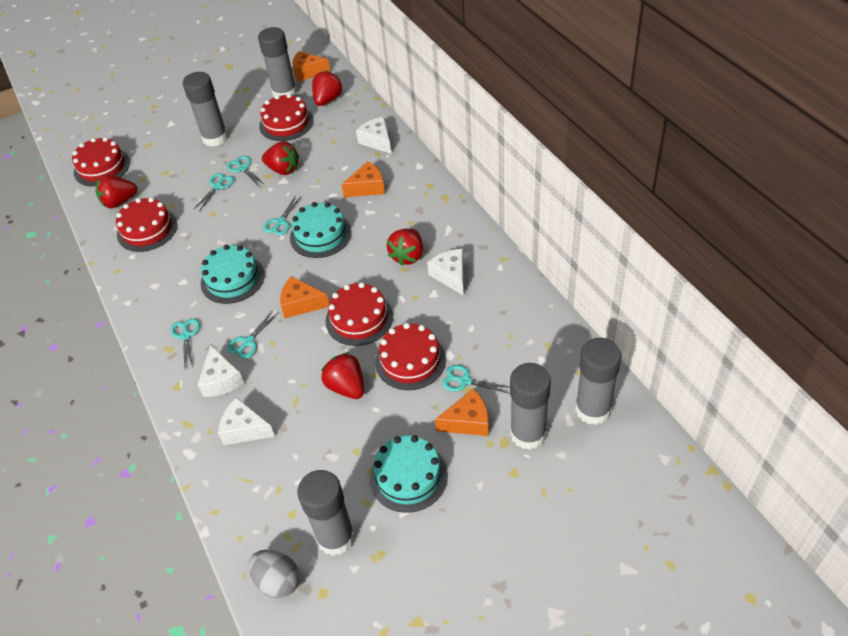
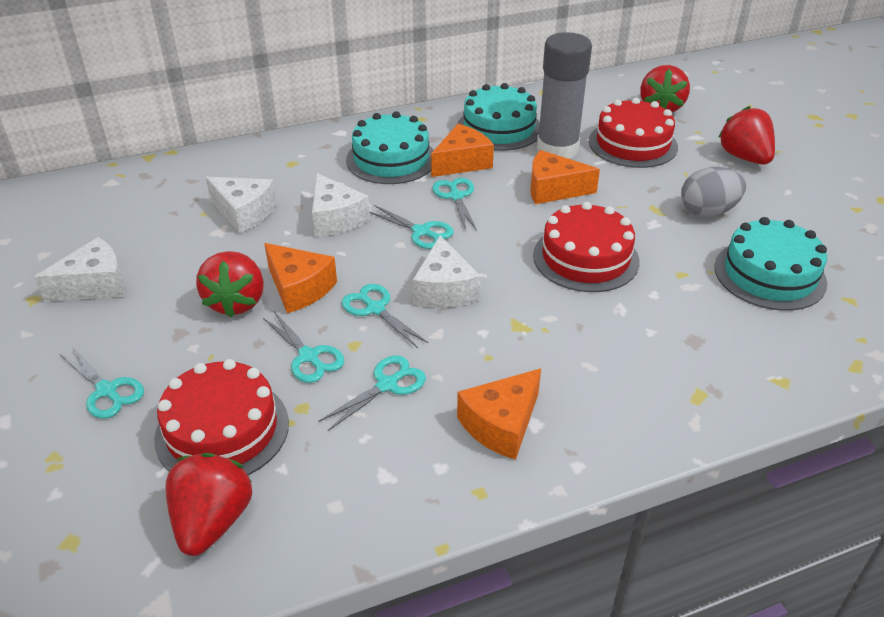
grey glue stick: [183,72,228,147] [258,27,297,97] [297,470,355,556] [510,363,551,450] [575,338,622,425] = 5 -> [537,32,592,158] = 1
red cake: [72,137,130,187] [116,197,177,252] [259,94,313,141] [326,282,393,346] [375,323,446,390] = 5 -> [154,359,289,475] [533,202,639,292] [589,97,678,168] = 3
red strawberry: [96,174,137,208] [262,141,299,175] [312,70,343,106] [321,352,364,399] [387,228,423,266] = 5 -> [165,453,252,556] [196,251,264,317] [640,65,690,112] [719,106,775,165] = 4

